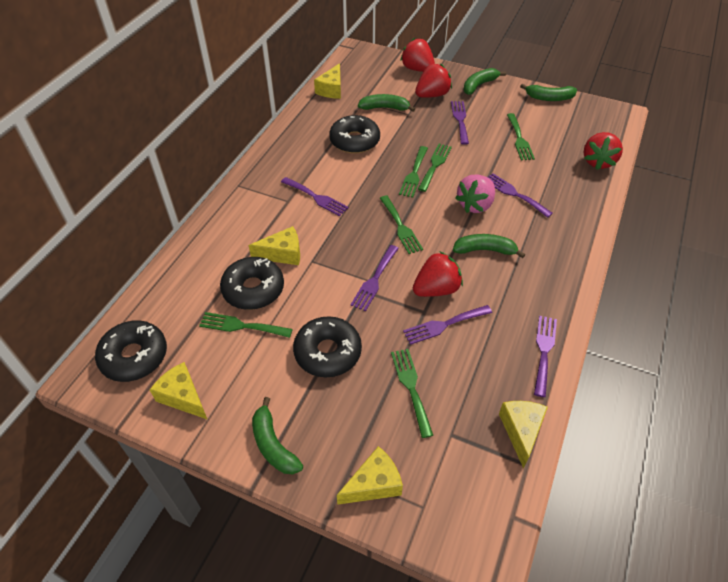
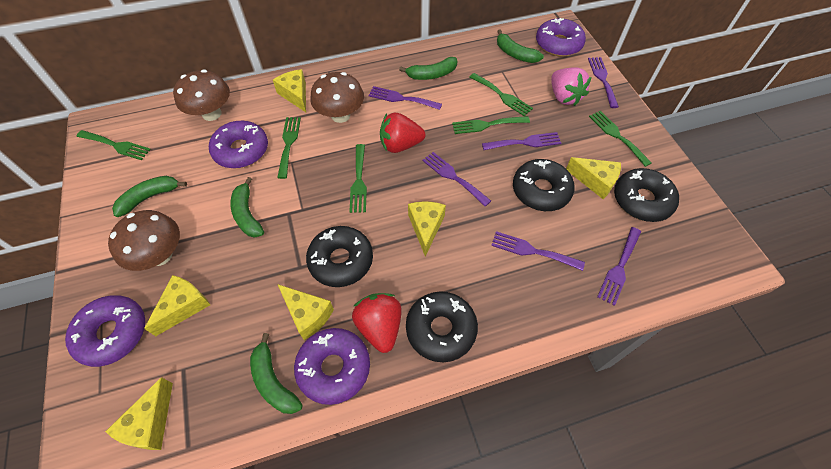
brown mushroom: none = 0 -> [108,210,180,271] [173,70,230,121] [311,72,364,123] = 3
purple donut: none = 0 -> [65,296,145,367] [209,121,268,168] [294,328,370,405] [536,18,586,57] = 4
red strawberry: [400,38,435,72] [413,251,463,297] [415,64,452,98] [583,132,623,170] = 4 -> [352,293,402,353] [380,113,426,153] = 2
yellow cheese: [150,362,208,420] [248,226,300,265] [314,63,341,99] [337,446,403,505] [499,401,548,469] = 5 -> [105,377,173,450] [144,275,210,336] [273,69,306,112] [277,284,334,340] [408,201,446,257] [566,157,621,199] = 6

